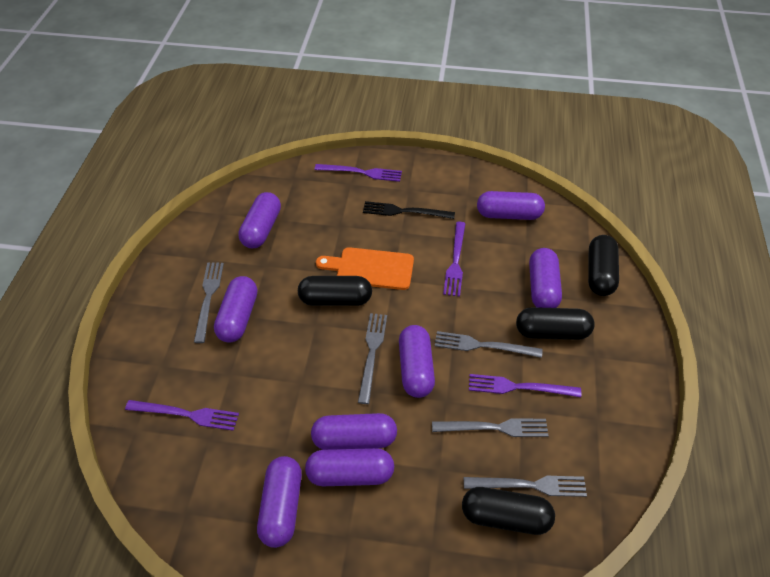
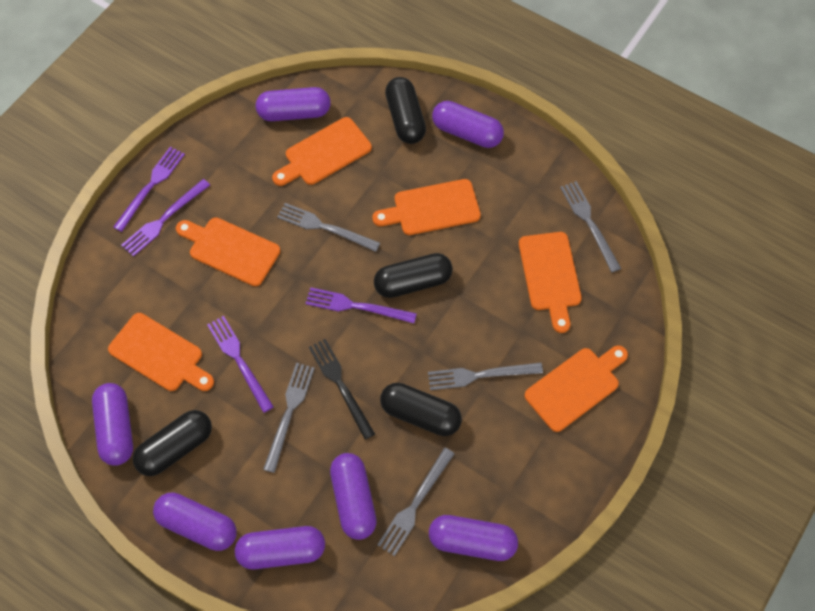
orange cutting board: [316,247,414,290] = 1 -> [108,313,214,391] [176,217,280,286] [272,117,372,186] [373,179,481,235] [519,232,582,333] [525,346,628,432] = 6
purple capsule: [214,276,257,343] [238,192,281,248] [257,456,302,548] [305,448,394,486] [311,413,397,450] [399,325,435,398] [477,191,545,220] [529,248,562,308] = 8 -> [92,383,133,466] [153,492,237,551] [235,526,325,569] [256,87,331,121] [330,453,377,540] [429,515,518,561] [432,101,504,148] = 7

